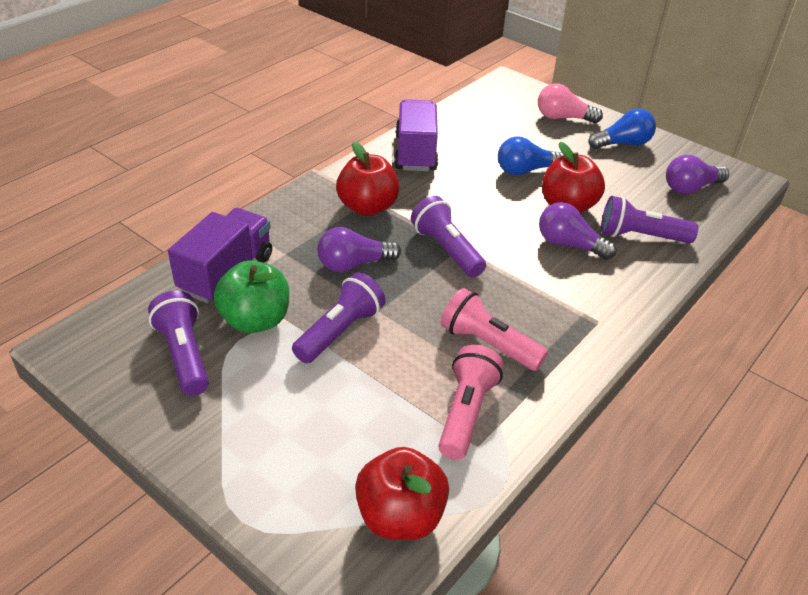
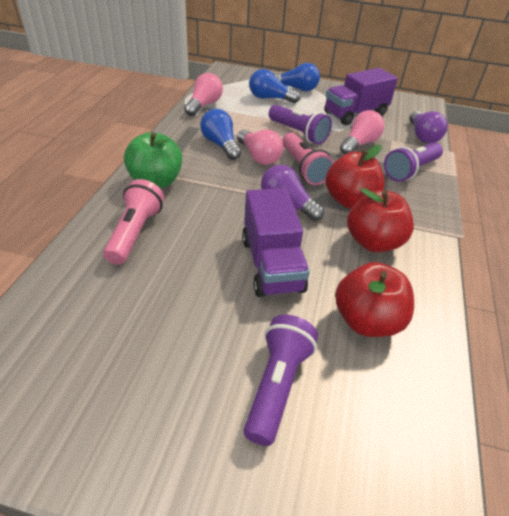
blue light bulb: [498,137,563,176] [588,109,656,149] = 2 -> [200,109,241,160] [249,69,300,103] [274,63,320,91] = 3
pink light bulb: [538,83,603,123] = 1 -> [184,73,223,116] [237,129,283,165] [340,110,385,155] = 3
purple flashlight: [148,291,209,396] [292,272,386,363] [411,196,486,278] [601,196,698,243] = 4 -> [244,315,318,446] [269,105,332,145] [384,142,443,182] = 3
purple light bulb: [317,227,401,272] [539,202,617,260] [666,155,729,194] = 3 -> [261,165,324,221] [409,111,448,143] = 2

